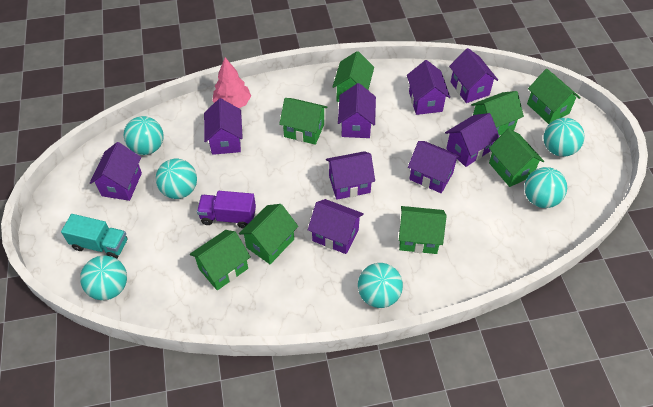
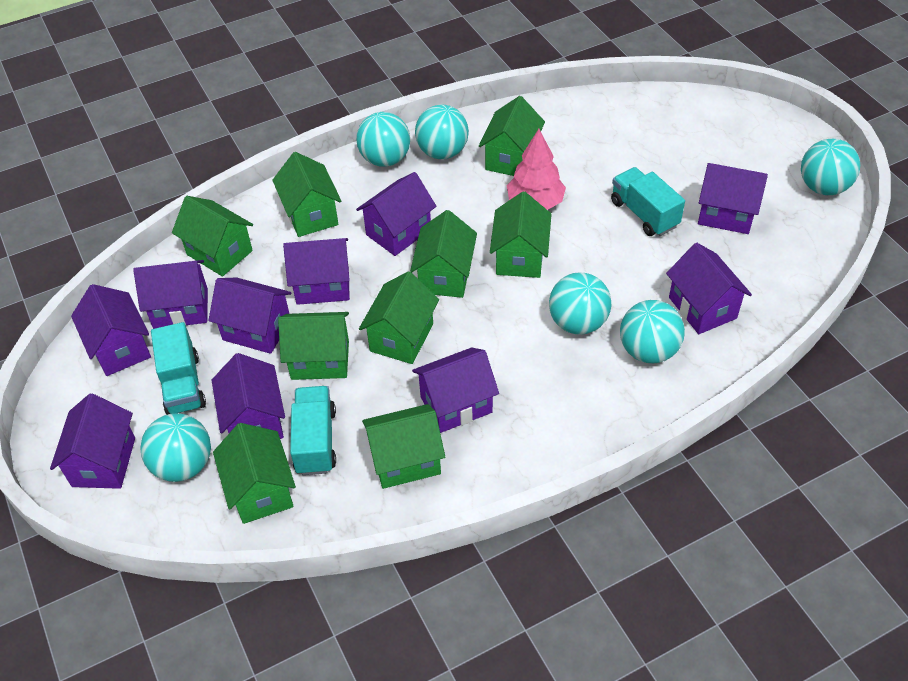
green house: [190,230,251,290] [239,204,298,264] [279,98,327,145] [333,51,374,102] [399,206,446,254] [471,91,524,136] [489,128,544,187] [527,69,581,124] = 8 -> [172,196,253,277] [213,423,296,524] [272,152,341,237] [278,312,349,380] [359,271,439,364] [362,404,445,489] [410,210,477,298] [479,96,545,176] [490,192,552,278] = 9
purple house: [90,142,142,201] [204,98,243,155] [308,199,364,254] [326,151,375,200] [338,83,376,138] [407,60,450,115] [408,141,461,193] [445,113,500,167] [449,48,498,103] = 9 -> [50,393,135,489] [71,284,151,376] [133,260,208,329] [209,277,291,354] [212,353,285,439] [283,238,350,305] [356,172,436,256] [412,348,499,433] [666,243,752,334] [698,163,768,234] = 10
purple truck: [197,191,256,228] = 1 -> none = 0
turquoise truck: [61,214,127,259] = 1 -> [151,322,206,415] [290,386,336,475] [611,167,685,236] = 3

